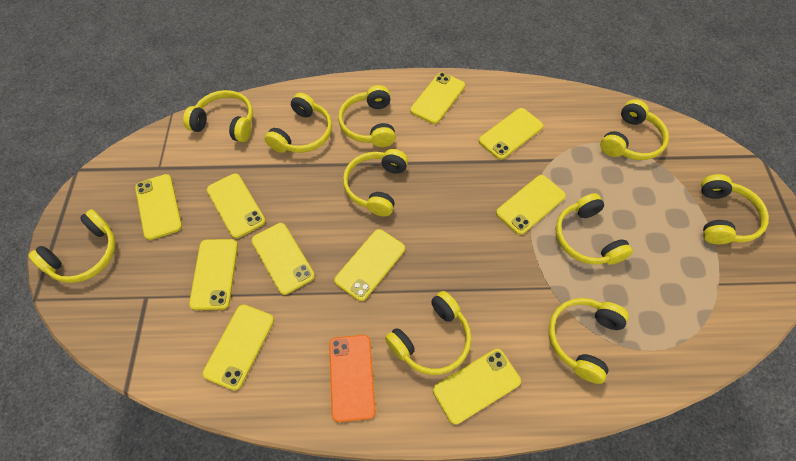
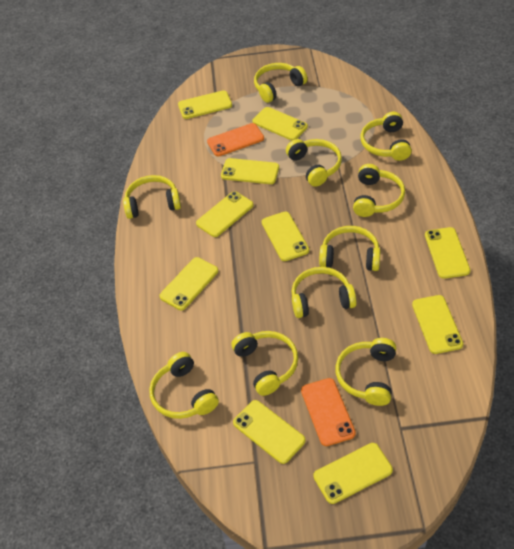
orange phone: [329,335,375,422] = 1 -> [207,123,264,156] [301,378,356,446] = 2

